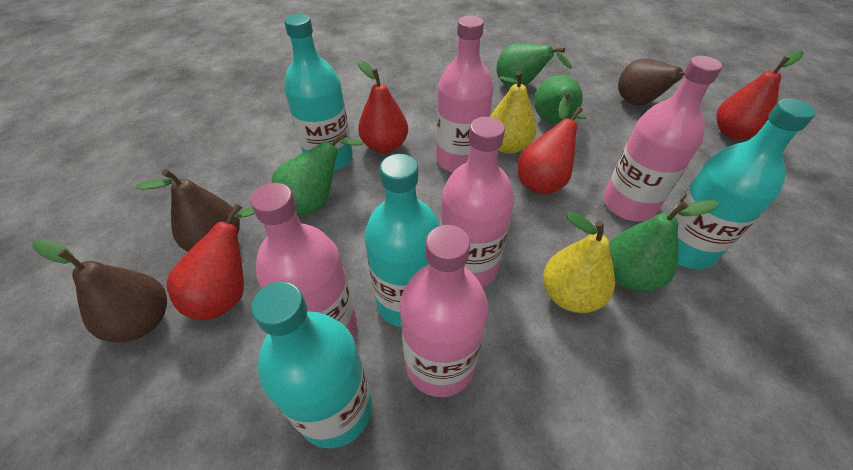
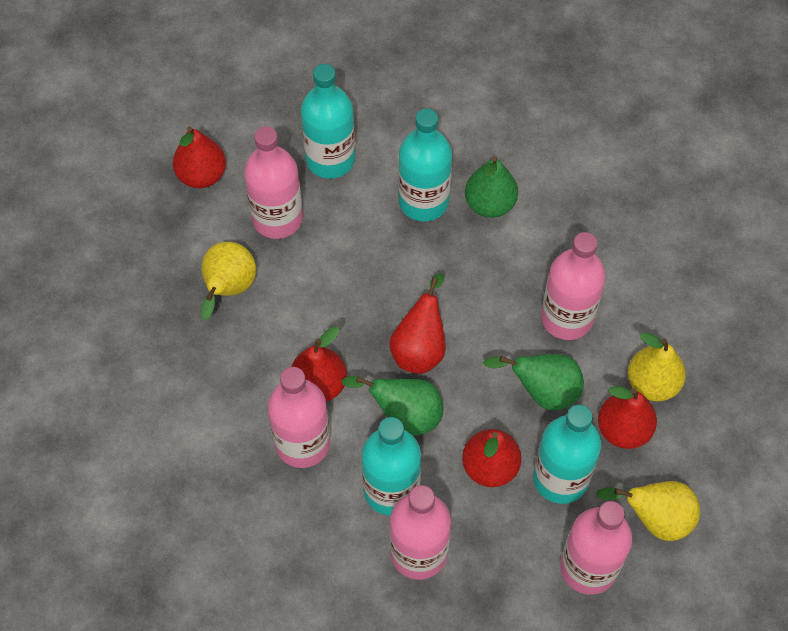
brown pear: [32,239,167,342] [136,169,240,252] [618,59,684,106] = 3 -> none = 0
green pear: [271,131,364,216] [496,43,572,87] [534,75,583,124] [609,200,719,291] = 4 -> [342,376,443,436] [465,156,518,218] [483,354,584,410] = 3
red pear: [166,204,255,320] [357,60,408,153] [517,107,587,195] [716,51,804,140] = 4 -> [173,126,226,188] [291,327,347,402] [389,274,446,374] [462,429,521,487] [598,386,657,449] = 5
yellow pear: [490,71,537,154] [543,211,615,313] = 2 -> [201,242,256,320] [595,481,700,541] [628,332,686,401] = 3

